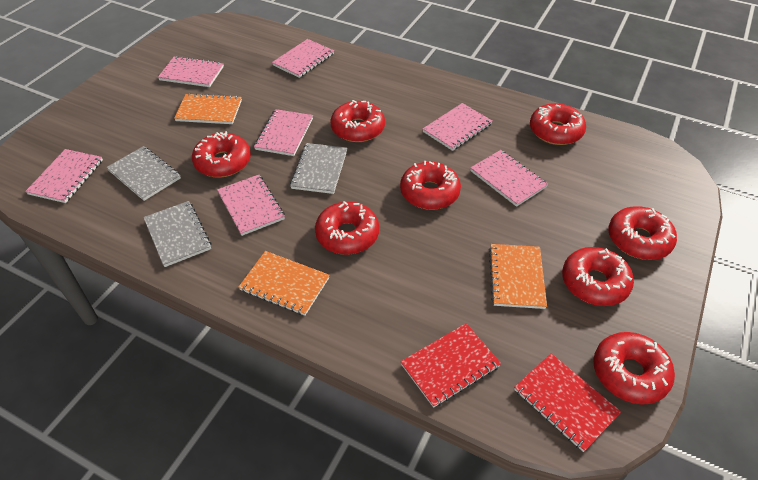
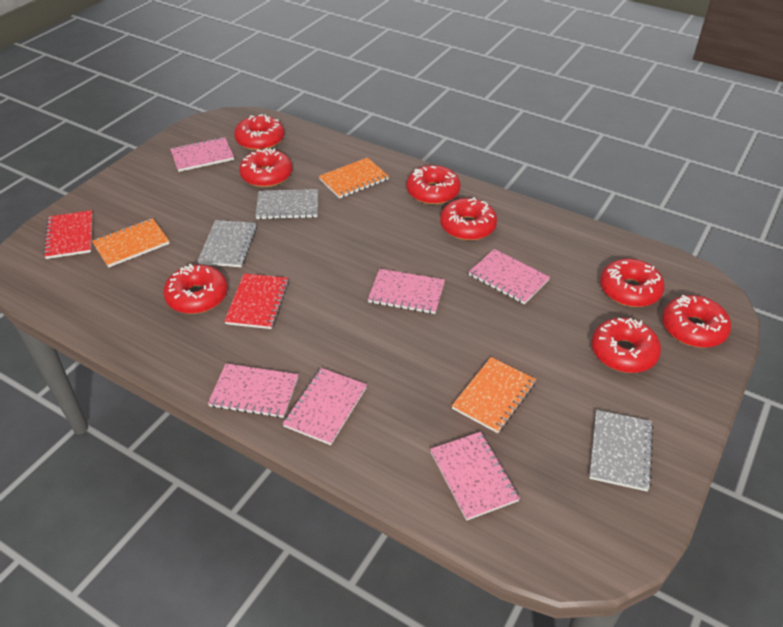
pink notebook: [25,149,103,203] [158,56,224,87] [217,175,285,236] [254,109,313,156] [272,39,334,78] [423,103,492,151] [470,150,548,207] = 7 -> [170,137,234,172] [208,363,298,418] [282,368,367,445] [368,269,445,314] [430,432,520,521] [469,249,550,305] = 6

